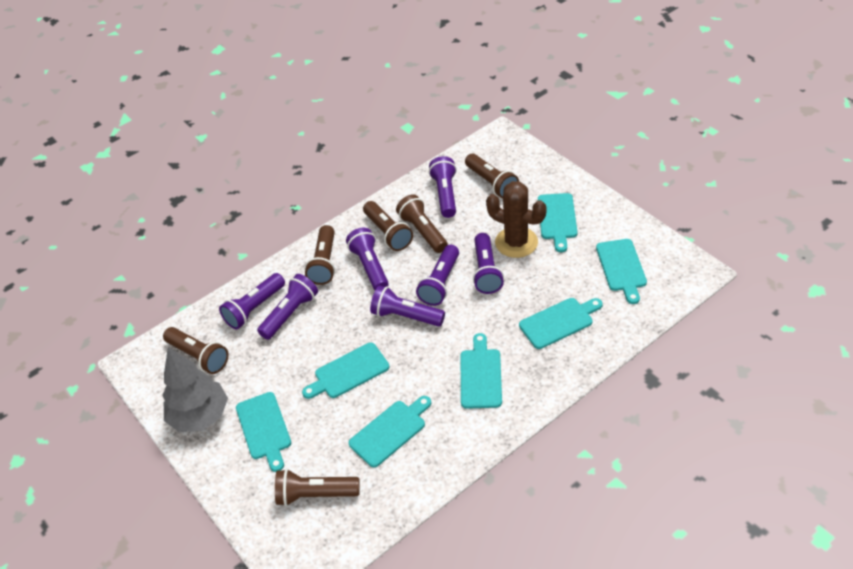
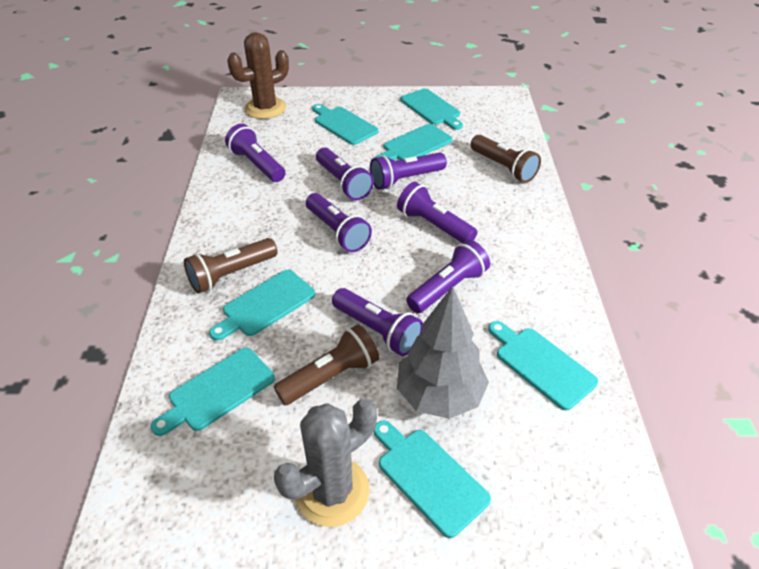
brown flashlight: [163,327,229,374] [275,469,360,506] [305,225,335,285] [363,201,413,251] [396,194,448,253] [465,154,519,198] = 6 -> [184,238,278,294] [274,324,379,405] [470,135,541,183] = 3
grey cactus: none = 0 -> [274,399,377,527] = 1

